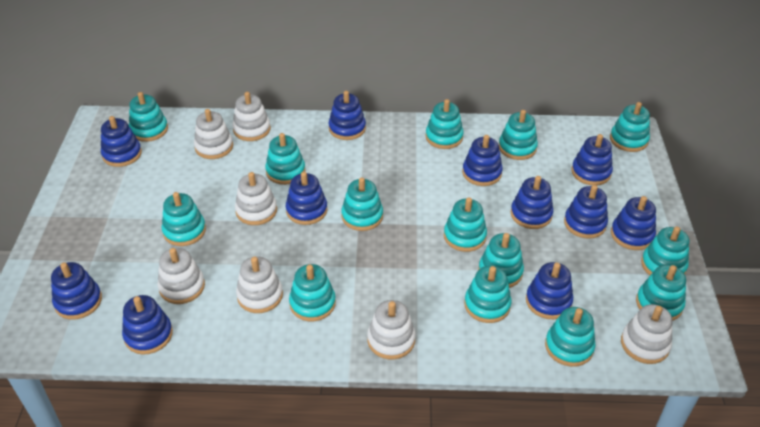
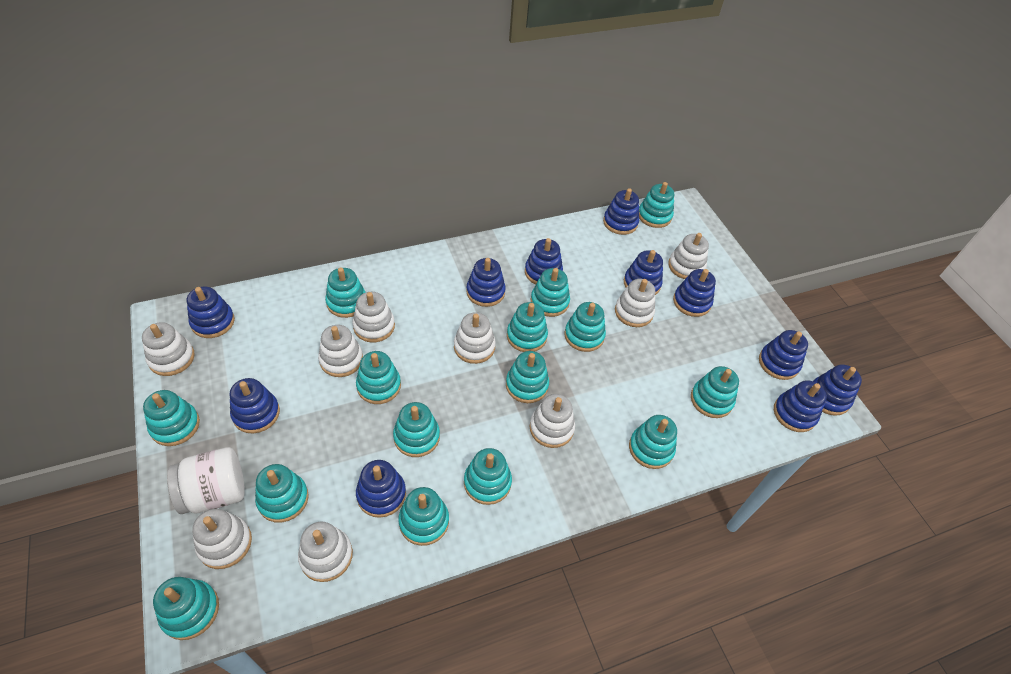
turquoise stacking toy: [129,92,168,142] [162,192,206,246] [265,133,305,185] [289,264,336,322] [341,177,383,231] [425,99,464,149] [444,197,487,252] [464,266,511,323] [478,233,524,288] [499,110,538,160] [545,307,595,367] [610,102,650,152] [636,265,686,321] [641,227,689,275] = 14 -> [143,390,200,446] [153,577,219,640] [255,464,309,522] [325,268,366,318] [356,351,401,404] [393,402,440,457] [398,487,449,546] [464,448,512,505] [506,351,549,403] [507,302,548,352] [531,268,570,317] [564,302,606,352] [629,415,677,469] [639,182,674,228] [691,366,739,418] = 15
white jar: none = 0 -> [167,447,245,514] = 1
white stacking toy: [157,248,205,304] [194,109,233,159] [232,92,271,141] [235,172,277,225] [236,256,283,313] [367,300,416,360] [621,304,673,364] = 7 -> [142,322,195,376] [192,509,252,569] [298,522,353,582] [318,325,363,377] [353,292,395,342] [454,313,496,364] [529,394,575,448] [615,279,655,327] [668,233,709,279] = 9

